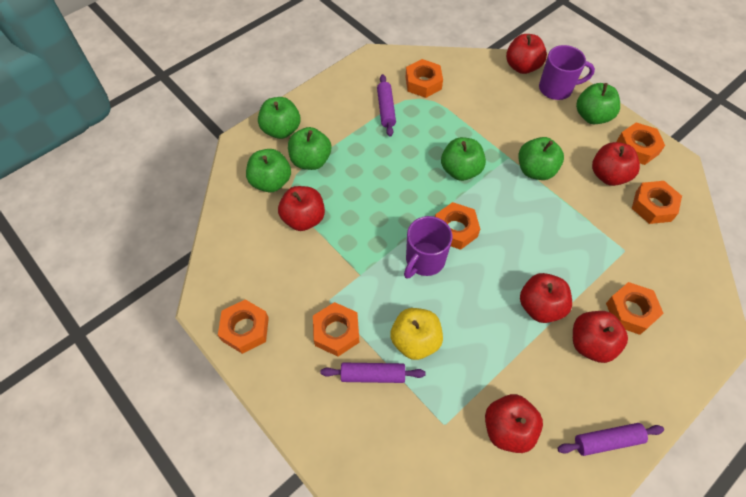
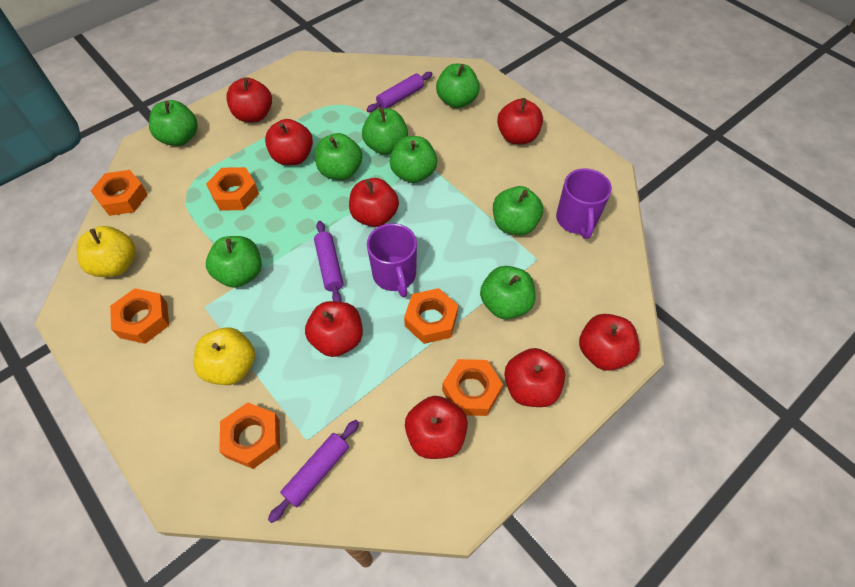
green apple: [246,149,291,193] [258,97,300,139] [288,127,331,170] [441,137,486,181] [518,137,564,180] [576,83,620,124] = 6 -> [149,100,198,146] [206,236,262,288] [315,133,362,180] [362,108,408,155] [390,136,437,183] [436,64,480,108] [480,266,536,319] [493,186,543,235] = 8
orange nut: [218,299,269,354] [313,302,360,356] [406,59,443,98] [435,202,480,250] [606,282,664,335] [616,123,665,165] [632,181,682,224] = 7 -> [91,170,148,216] [110,288,169,344] [206,167,259,211] [219,402,280,469] [404,288,458,344] [442,359,503,416] = 6
red apple: [278,186,325,231] [485,394,543,453] [506,34,547,74] [520,273,572,323] [573,311,628,363] [592,142,640,186] = 6 -> [226,77,272,123] [265,119,313,165] [305,301,363,357] [349,178,399,227] [405,396,468,459] [497,98,543,144] [504,348,565,407] [579,314,640,371] = 8
yellow apple: [390,308,443,360] = 1 -> [77,226,136,277] [194,327,255,385] = 2

